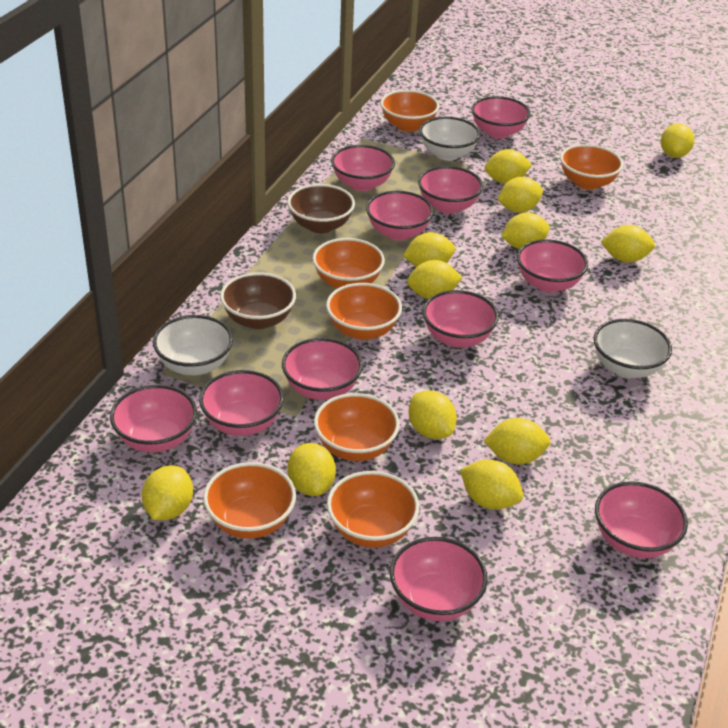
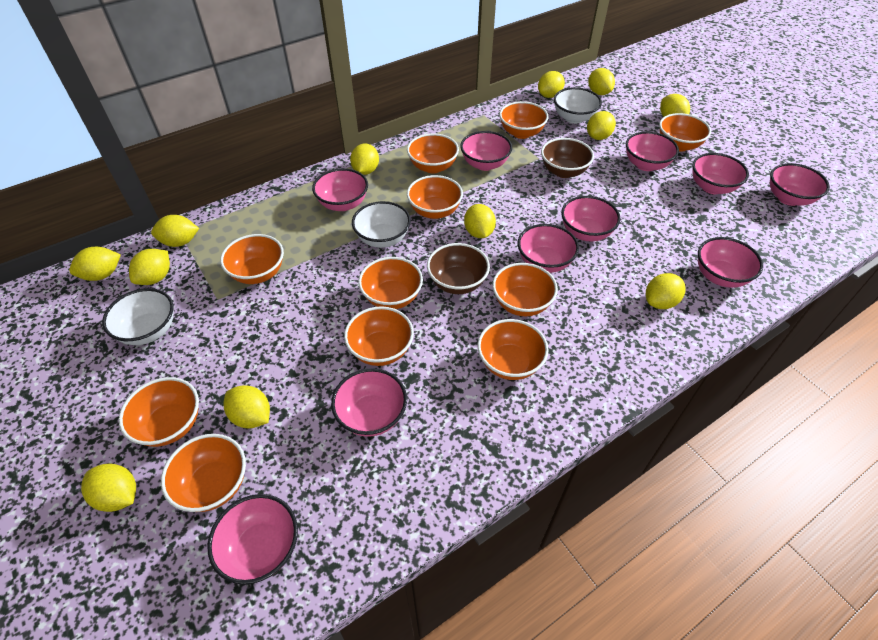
orange bowl: [203,462,296,539] [313,238,385,289] [314,393,400,461] [326,283,402,340] [327,471,419,548] [381,90,439,132] [560,144,623,190] = 7 -> [119,377,199,447] [161,434,246,512] [220,234,284,284] [344,306,414,366] [358,257,423,309] [407,133,459,174] [407,175,463,219] [477,319,548,380] [492,263,558,317] [499,101,549,139] [659,113,711,152] = 11
pink bowl: [110,385,197,453] [199,370,284,436] [282,338,363,400] [331,145,395,191] [366,191,434,241] [390,537,488,621] [418,166,483,214] [423,290,499,348] [472,96,531,139] [517,239,588,293] [595,481,688,558] = 11 -> [207,494,298,584] [312,168,368,211] [331,368,407,437] [460,131,512,171] [518,224,579,273] [561,196,621,241] [626,131,679,171] [692,153,749,194] [698,237,763,288] [770,163,830,206] = 10

